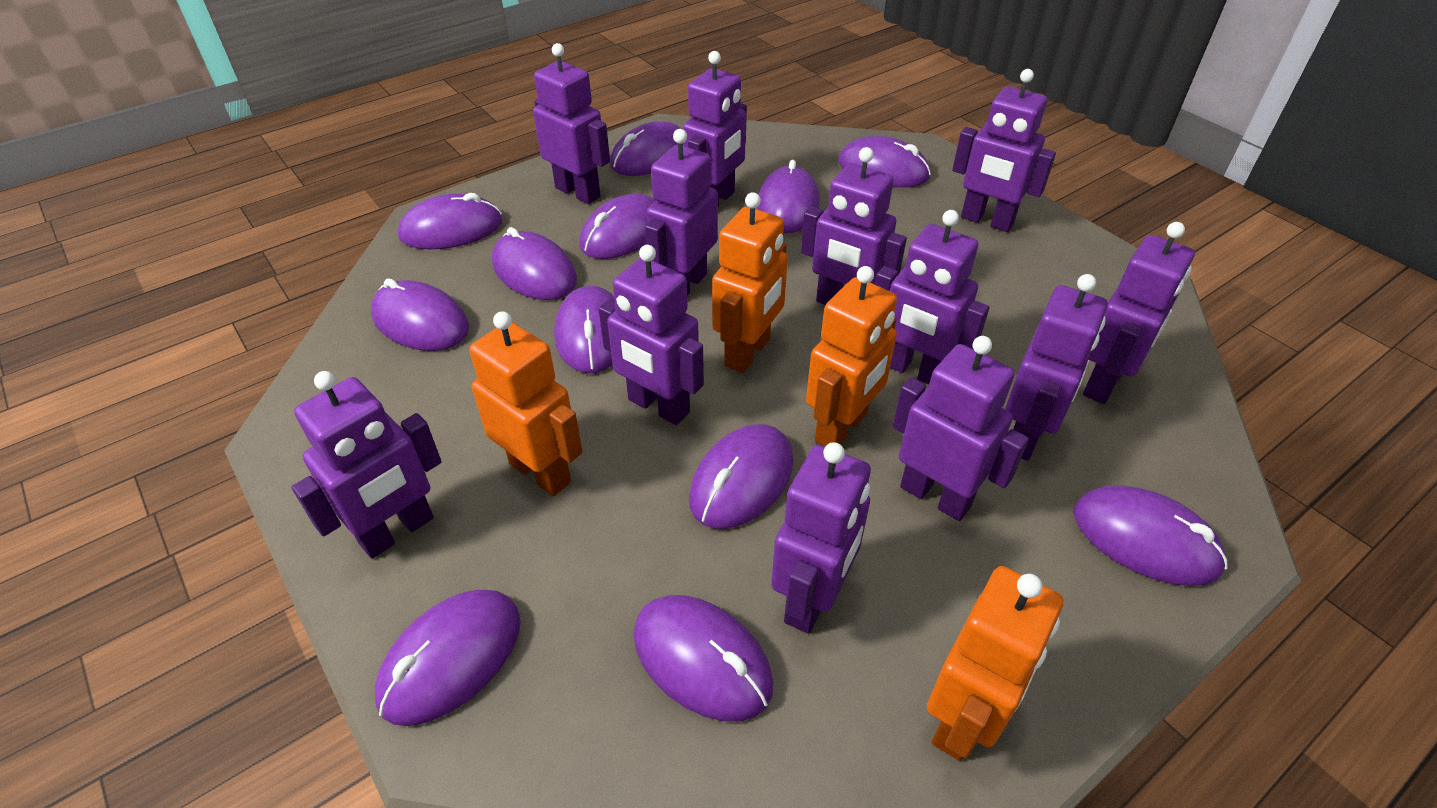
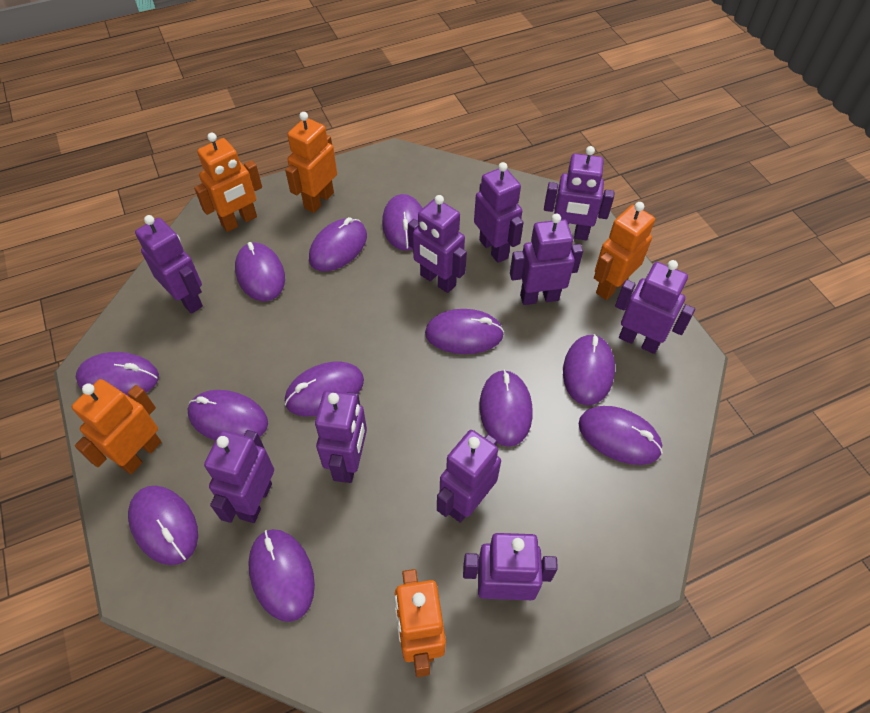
orange robot: [470,311,583,496] [712,192,788,373] [806,266,897,447] [927,566,1064,761] = 4 -> [72,379,161,474] [194,133,262,232] [285,112,337,213] [394,569,446,677] [594,202,655,300] = 5
purple robot: [292,371,442,559] [533,43,610,204] [599,245,704,425] [645,129,718,295] [683,51,747,207] [771,442,871,634] [801,147,907,305] [875,210,989,385] [893,336,1029,521] [952,69,1056,232] [1005,274,1108,461] [1083,222,1195,404] = 12 -> [135,215,203,314] [204,430,274,523] [315,390,367,483] [408,195,467,293] [437,430,501,523] [463,533,558,600] [474,162,524,263] [510,214,583,305] [544,146,615,240] [615,260,695,354] = 10

